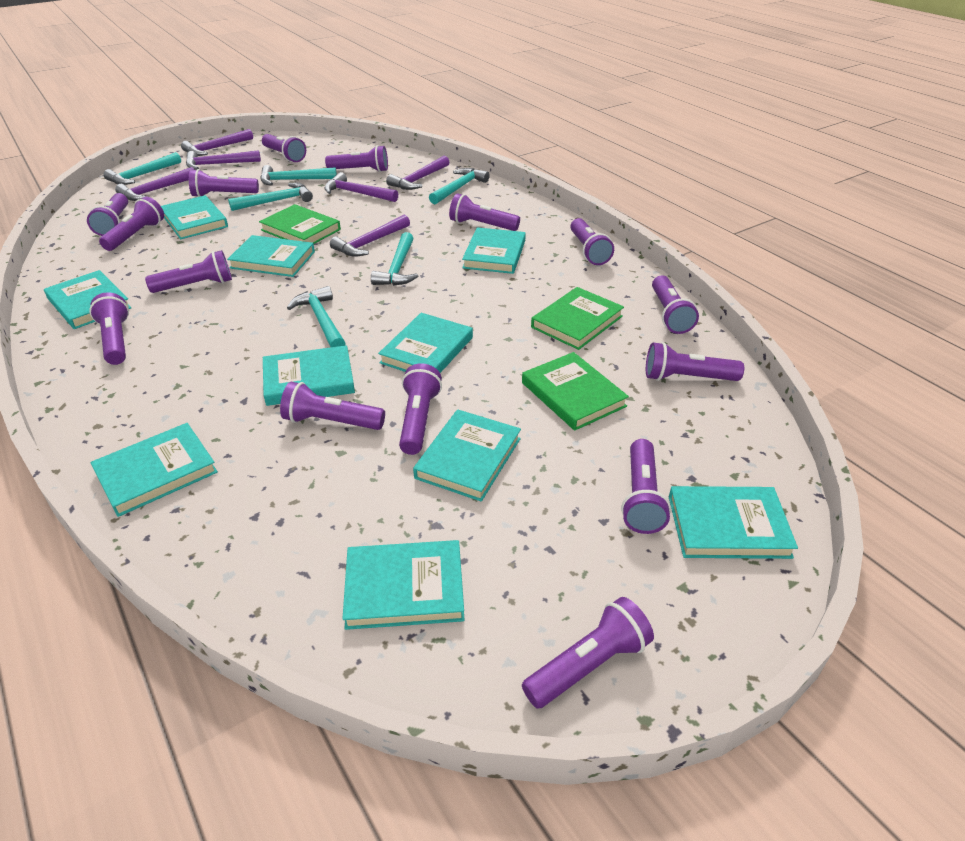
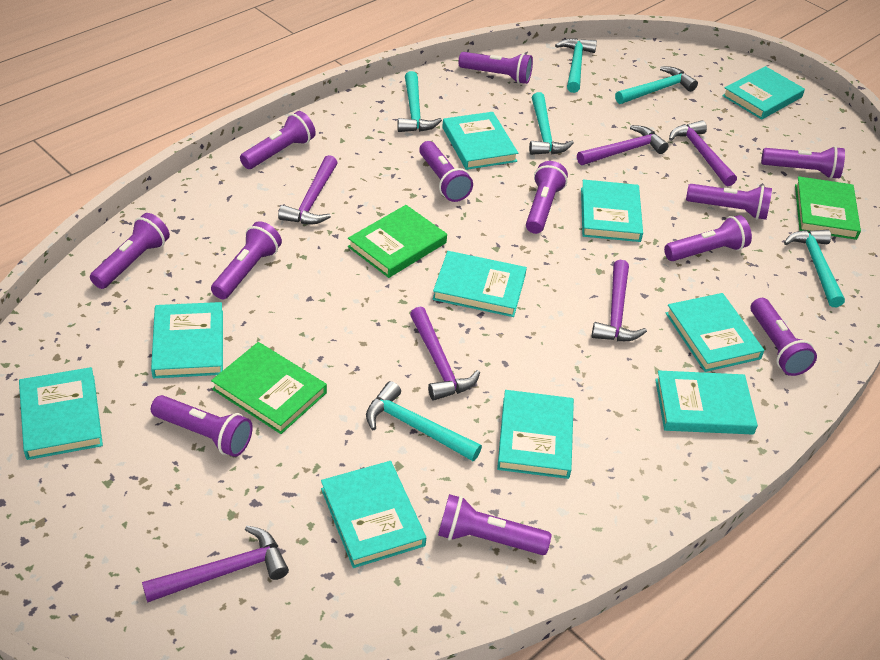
purple flashlight: [87,193,128,236] [89,292,129,365] [99,197,164,251] [145,250,232,293] [189,169,259,197] [262,134,306,162] [280,382,385,430] [325,145,388,172] [399,363,442,455] [449,193,520,231] [522,597,654,709] [570,218,614,265] [621,439,671,534] [646,342,744,381] [652,275,699,334] = 15 -> [90,213,170,289] [151,395,253,457] [211,221,282,299] [240,111,316,169] [419,141,473,202] [438,494,551,555] [458,52,533,84] [526,161,568,234] [664,215,752,261] [686,184,772,220] [751,298,817,376] [761,146,845,179] = 12

